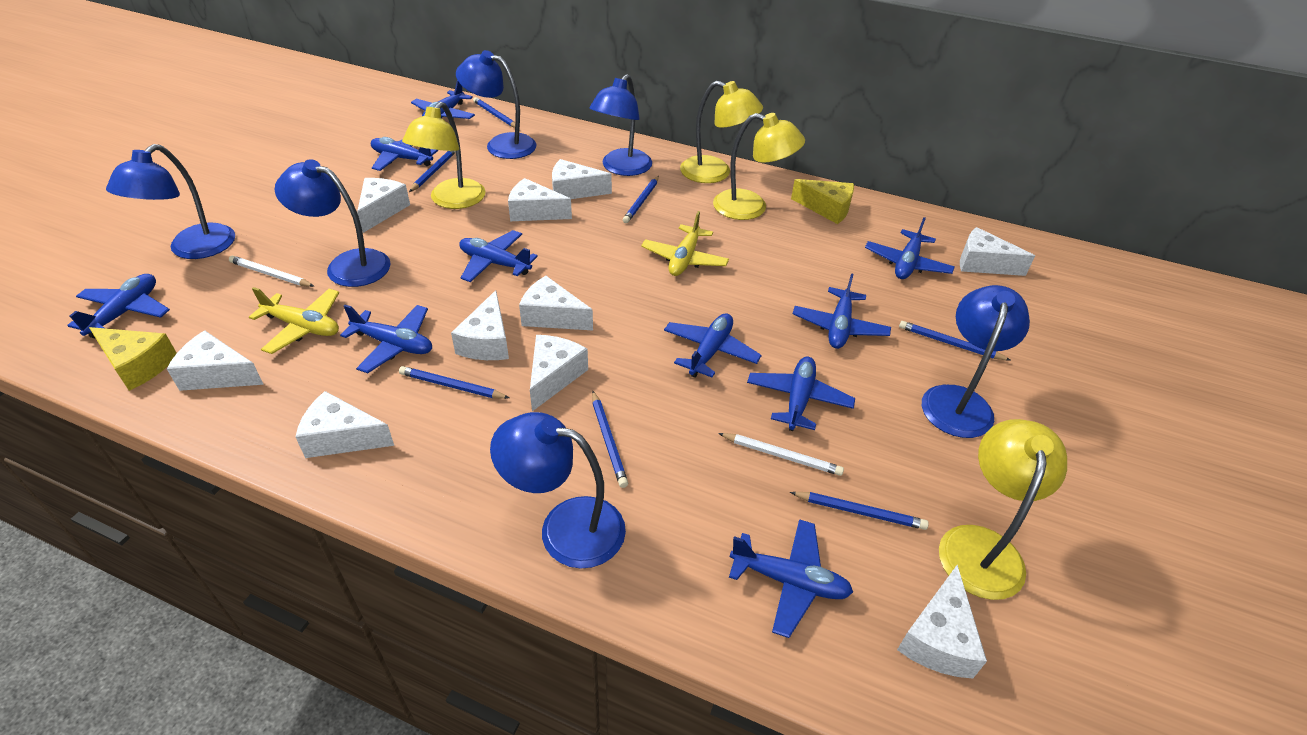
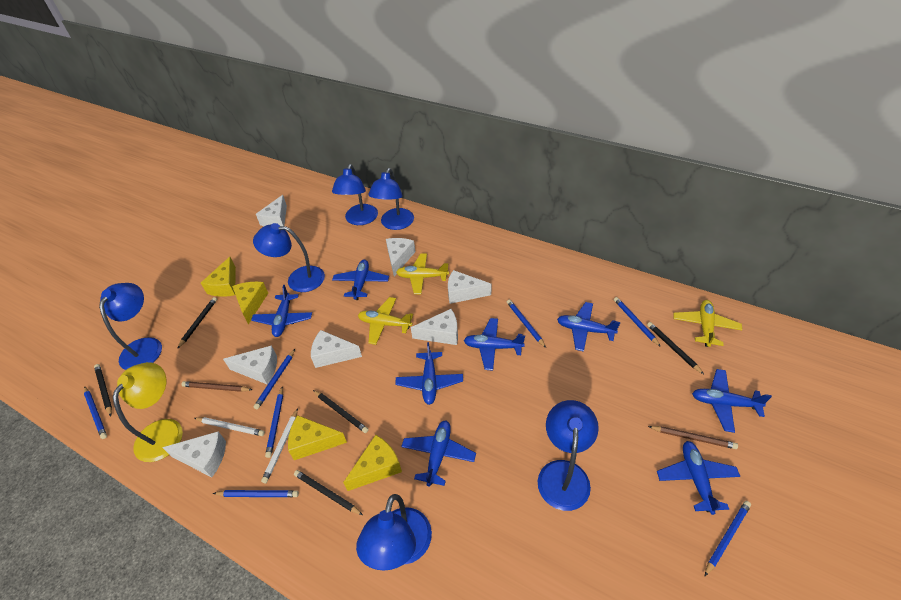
black pencil: none = 0 -> [94,364,112,416] [177,297,217,349] [294,470,363,515] [313,390,369,433] [647,322,704,374] = 5
blue plane: [67,274,170,338] [340,305,432,373] [371,137,438,171] [411,80,475,119] [459,230,538,282] [664,313,762,378] [729,519,853,638] [747,356,855,431] [793,273,891,349] [865,217,955,279] = 10 -> [251,285,312,337] [332,260,389,300] [395,342,463,405] [401,421,476,487] [464,318,525,371] [557,302,620,352] [657,441,740,515] [692,369,772,433] = 8
brown pencil: none = 0 -> [182,381,252,392] [648,426,738,449] = 2
white cheese: [167,331,264,391] [296,391,394,458] [357,178,410,233] [451,290,509,360] [508,178,572,221] [519,276,593,330] [530,335,588,411] [552,159,612,199] [897,565,987,679] [960,227,1035,276] = 10 -> [162,431,226,477] [223,345,277,385] [256,195,287,227] [311,330,362,368] [386,238,415,276] [411,309,458,345] [448,270,491,304] = 7
yellow cheese: [89,327,177,391] [791,179,854,224] = 2 -> [201,257,236,297] [232,282,268,325] [288,415,347,460] [343,435,402,491] = 4
yellow lamp: [402,102,486,209] [680,81,763,183] [713,113,805,220] [939,419,1067,600] = 4 -> [113,362,183,462] = 1
yellow plane: [249,287,339,354] [641,211,729,276] = 2 -> [358,297,413,345] [396,254,449,294] [674,300,742,347] = 3

